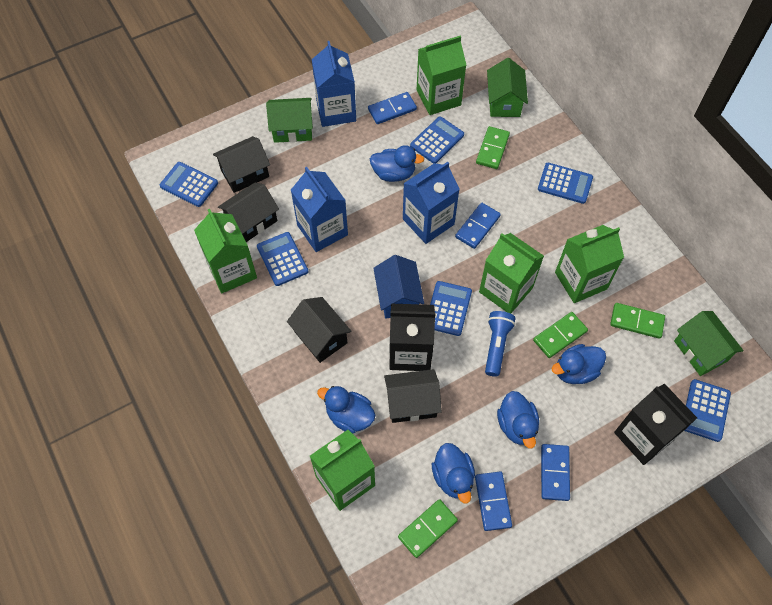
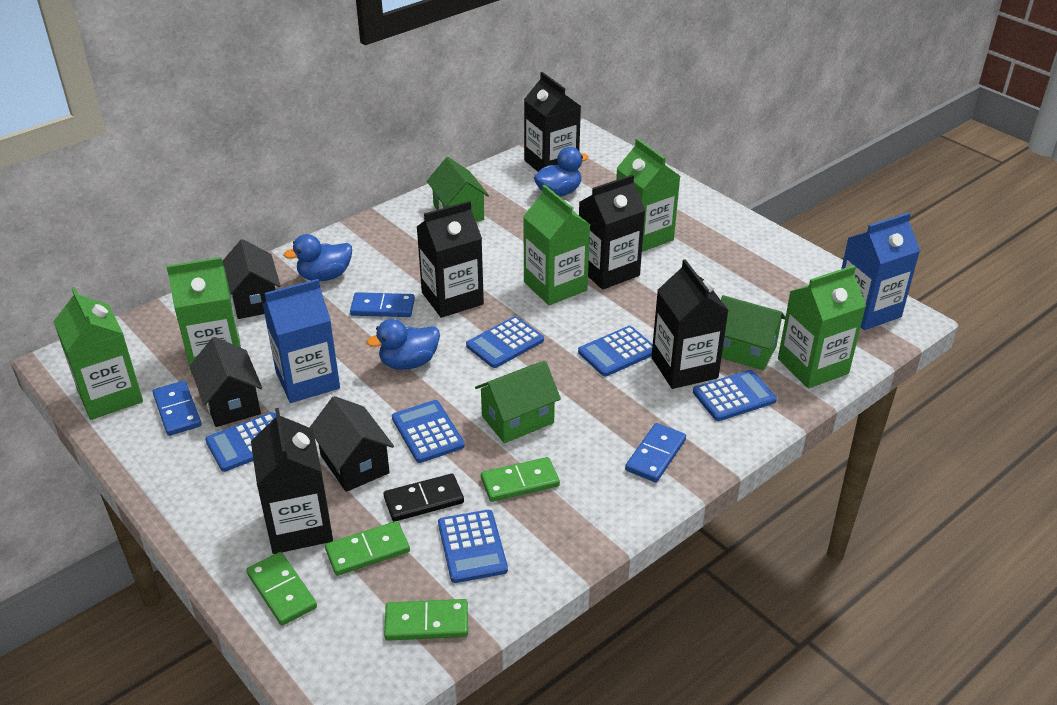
black carton: [389,304,435,371] [614,383,697,465] = 2 -> [251,408,333,554] [417,201,484,318] [524,72,581,172] [579,175,646,290] [652,259,729,389] = 5
black domino: none = 0 -> [383,474,464,521] = 1
black house: [213,136,270,193] [218,183,279,242] [287,297,352,363] [384,369,442,423] = 4 -> [190,337,262,427] [222,239,281,319] [309,396,394,492] = 3
blue carton: [291,167,348,252] [312,41,356,127] [403,162,460,244] = 3 -> [263,279,340,403] [841,212,920,330] = 2
blue domino: [368,92,417,124] [455,203,501,249] [475,472,512,531] [541,444,570,501] = 4 -> [153,381,201,436] [350,292,415,317] [625,423,686,482] = 3
blue duck: [317,386,376,434] [370,145,424,182] [432,443,475,503] [497,391,539,449] [552,344,606,384] = 5 -> [284,234,352,281] [367,319,440,370] [534,147,588,197] = 3
blue flashlight: [485,311,516,377] = 1 -> none = 0
blue house: [373,255,424,319] = 1 -> none = 0

